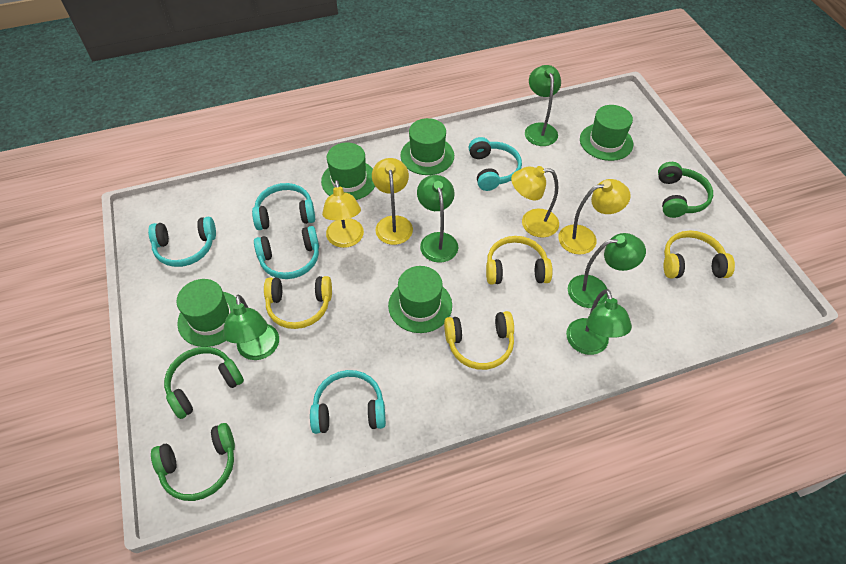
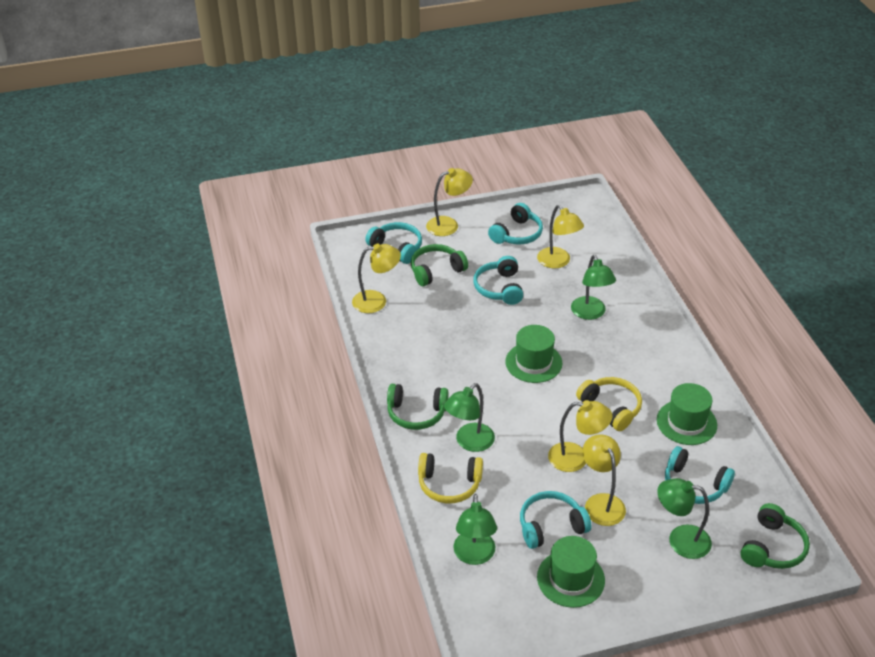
green hat: [177,279,236,347] [321,143,375,200] [388,266,452,333] [400,118,454,175] [580,105,633,161] = 5 -> [505,325,562,383] [537,536,605,608] [657,383,717,445] = 3
green lamp: [223,295,279,360] [417,175,458,263] [525,65,561,146] [566,289,632,355] [568,233,646,308] = 5 -> [444,383,495,452] [453,494,497,565] [571,255,616,320] [657,478,712,559] = 4
yellow headphones: [264,276,332,329] [444,311,514,370] [486,236,553,285] [664,231,735,278] = 4 -> [418,453,483,503] [576,377,642,431] = 2
yellow lamp: [322,180,364,248] [372,158,413,245] [511,166,559,238] [558,179,631,255] = 4 -> [352,244,401,313] [426,168,473,236] [537,205,584,269] [548,400,613,472] [582,434,626,526] = 5

